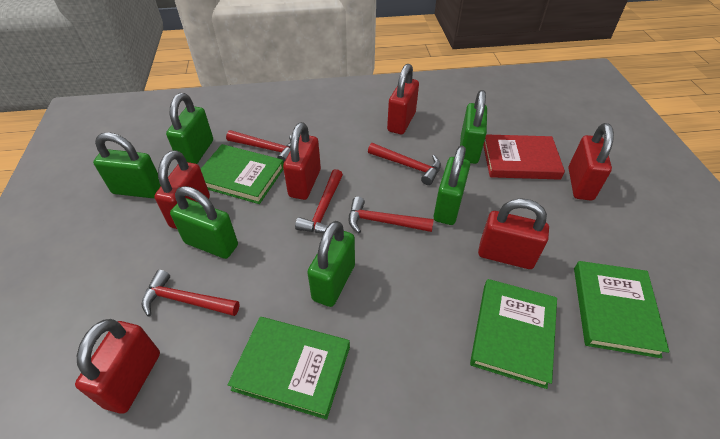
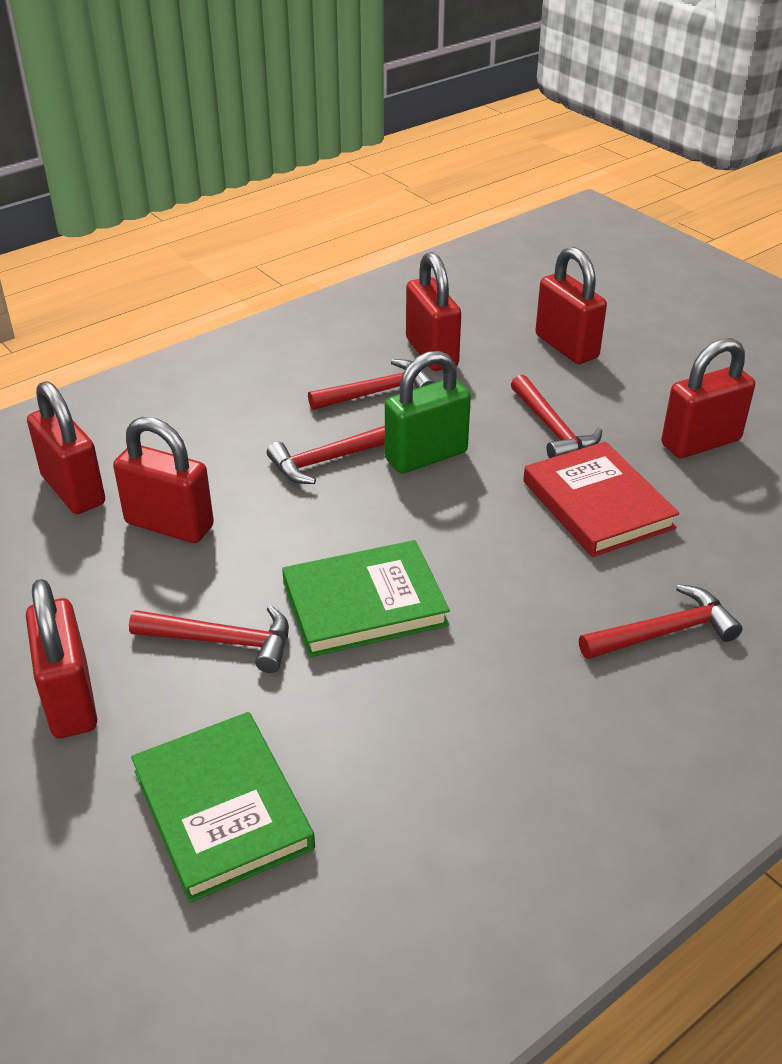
green book: [201,144,284,204] [228,317,350,419] [470,279,557,389] [574,261,669,358] = 4 -> [131,712,315,903] [282,540,450,657] = 2
green padlock: [93,132,161,198] [166,93,213,164] [170,186,238,259] [307,221,355,307] [434,145,470,225] [460,90,487,164] = 6 -> [385,351,471,474] = 1

